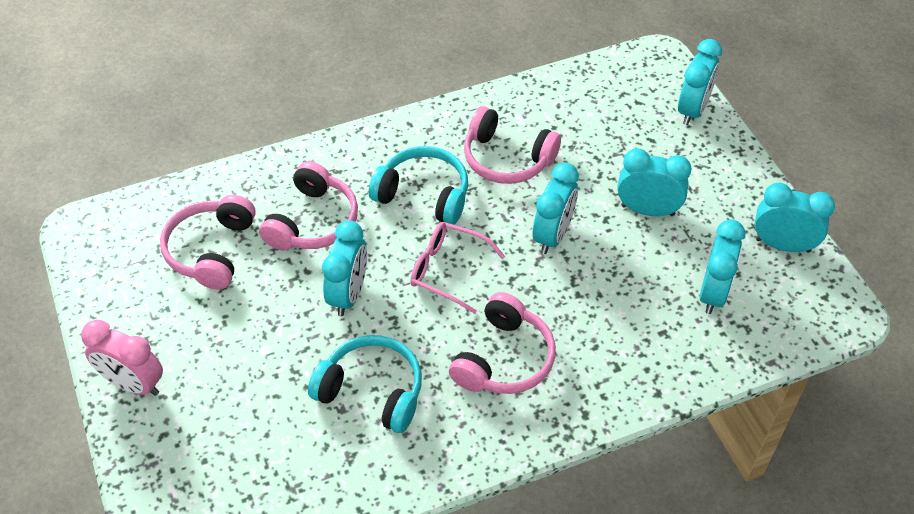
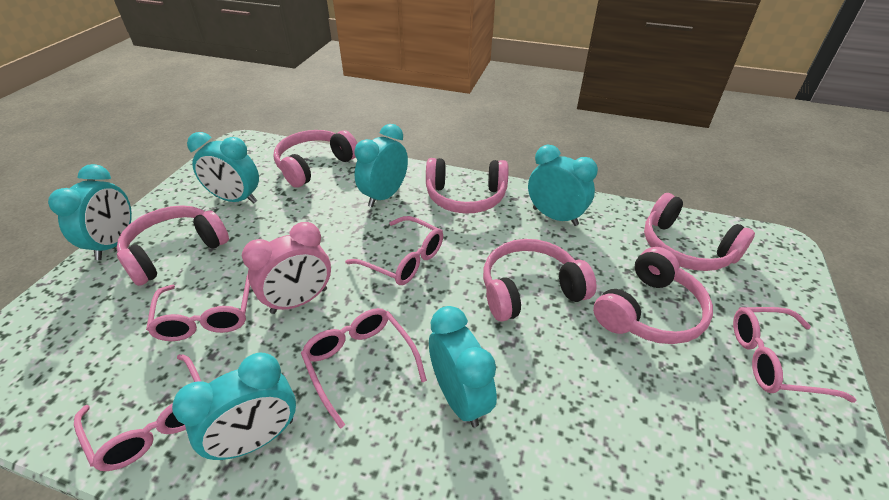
pink glasses: [410,222,506,314] = 1 -> [74,354,202,471] [146,274,250,341] [301,308,427,429] [345,216,443,285] [733,307,856,403] = 5
pink headphones: [160,195,256,290] [259,161,358,251] [449,292,556,394] [464,106,561,184] = 4 -> [117,205,229,286] [273,130,357,188] [426,158,508,214] [483,239,596,322] [593,247,713,344] [644,193,755,271] = 6
turquoise headphones: [308,335,422,433] [369,146,468,225] = 2 -> none = 0

